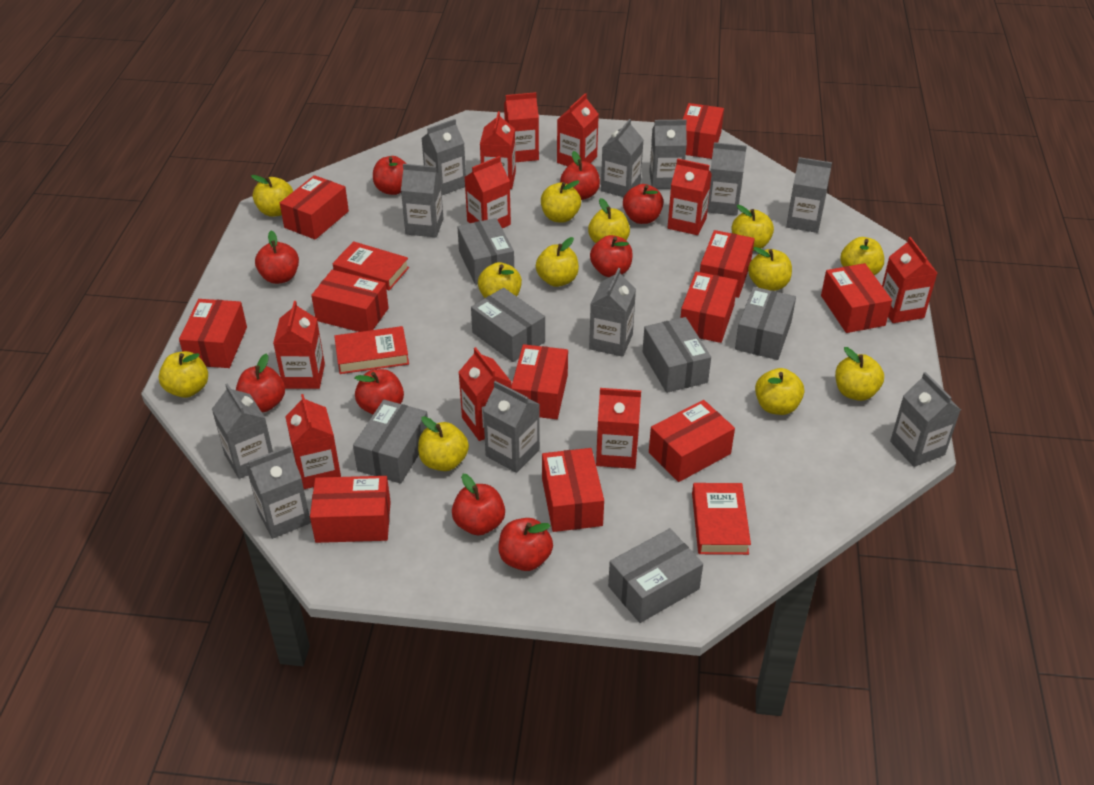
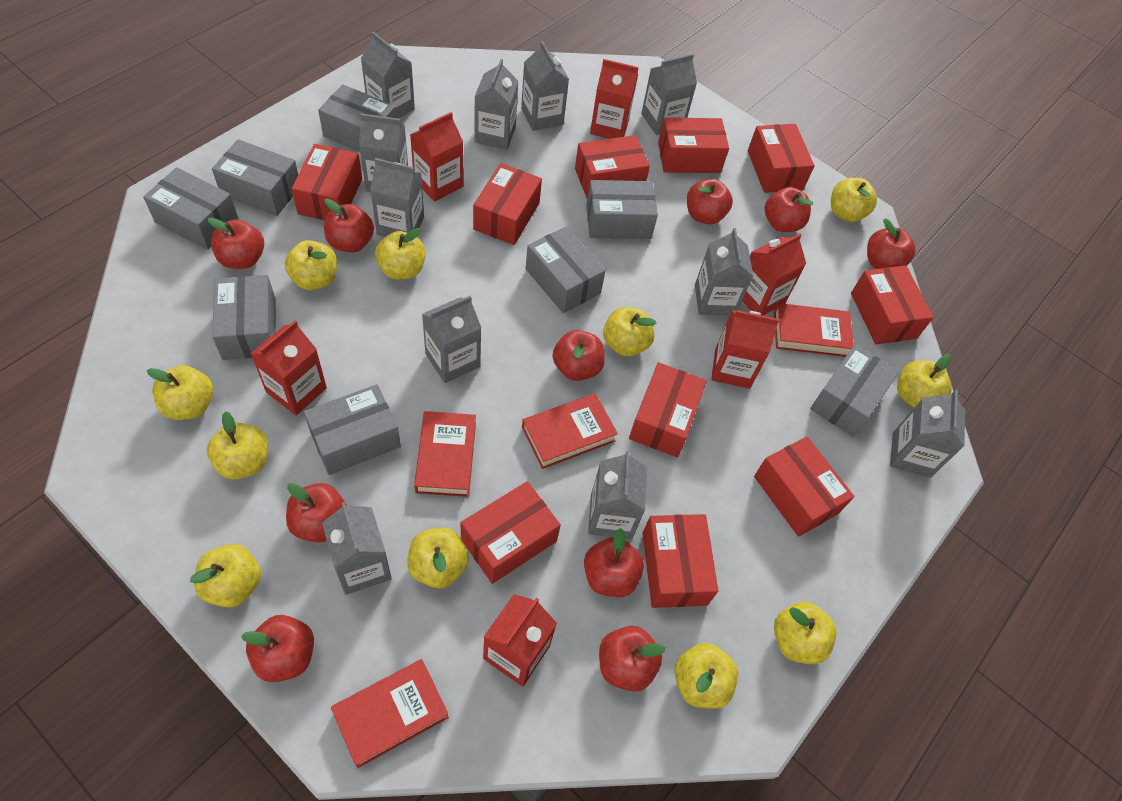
grey box: [353,400,428,484] [457,218,514,285] [471,288,545,362] [608,528,703,623] [643,317,711,393] [735,287,796,360] = 6 -> [143,167,239,250] [212,139,298,216] [212,275,276,360] [304,384,401,475] [318,84,396,152] [526,227,606,313] [586,180,658,239] [810,344,899,437] = 8
red apple: [236,353,285,412] [255,231,299,284] [355,369,404,414] [373,156,406,195] [452,474,505,535] [498,518,553,571] [560,151,600,200] [590,235,633,277] [623,184,663,224] = 9 -> [208,218,264,269] [241,615,314,682] [286,483,347,543] [324,199,374,252] [552,330,605,381] [584,528,644,597] [599,626,666,692] [687,179,733,224] [765,187,813,232] [867,218,916,269] = 10
red book: [333,241,409,290] [334,326,409,374] [692,483,751,555] = 3 -> [331,659,449,768] [414,411,476,497] [522,393,618,469] [774,303,854,357] = 4
red box: [179,299,247,368] [280,175,349,240] [310,476,391,543] [311,270,389,332] [512,344,568,419] [542,448,604,532] [649,400,735,482] [680,272,738,343] [682,103,724,159] [700,230,755,298] [821,263,892,333] = 11 -> [292,144,362,220] [460,481,561,584] [473,163,542,245] [575,135,650,198] [629,362,707,457] [643,514,719,608] [658,117,729,173] [748,124,815,193] [754,436,854,537] [851,265,934,345] = 10
red carton: [273,301,325,389] [285,394,341,489] [459,347,512,441] [465,156,511,229] [480,111,516,189] [504,92,539,162] [557,93,599,166] [596,388,641,469] [668,158,712,235] [882,237,937,323] = 10 -> [250,321,327,415] [410,112,463,202] [483,594,557,687] [590,59,639,139] [711,310,779,389] [742,233,806,316] = 6
yellow apple: [158,351,208,398] [251,175,293,217] [418,416,469,471] [478,262,522,298] [536,237,579,287] [541,180,581,223] [588,198,630,243] [732,205,774,251] [748,247,792,291] [755,368,804,415] [835,347,884,401] [840,237,884,275] = 12 -> [147,365,213,420] [190,544,261,607] [207,411,268,480] [285,240,337,290] [375,228,426,280] [407,527,469,588] [603,307,656,357] [674,643,738,709] [774,602,837,664] [831,178,877,222] [897,354,952,408] = 11

